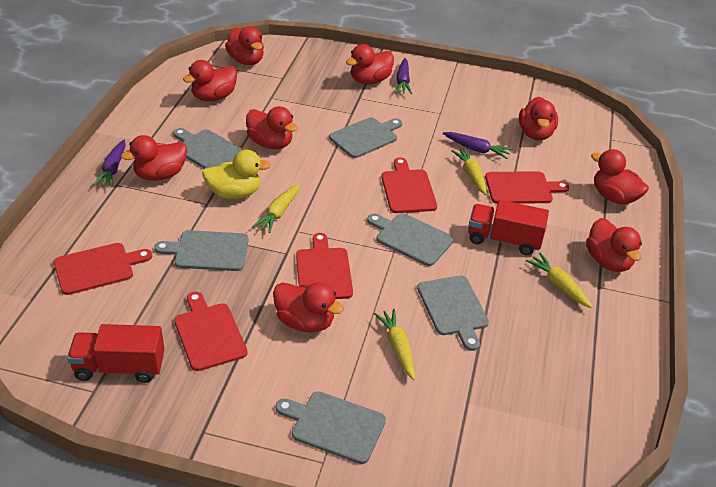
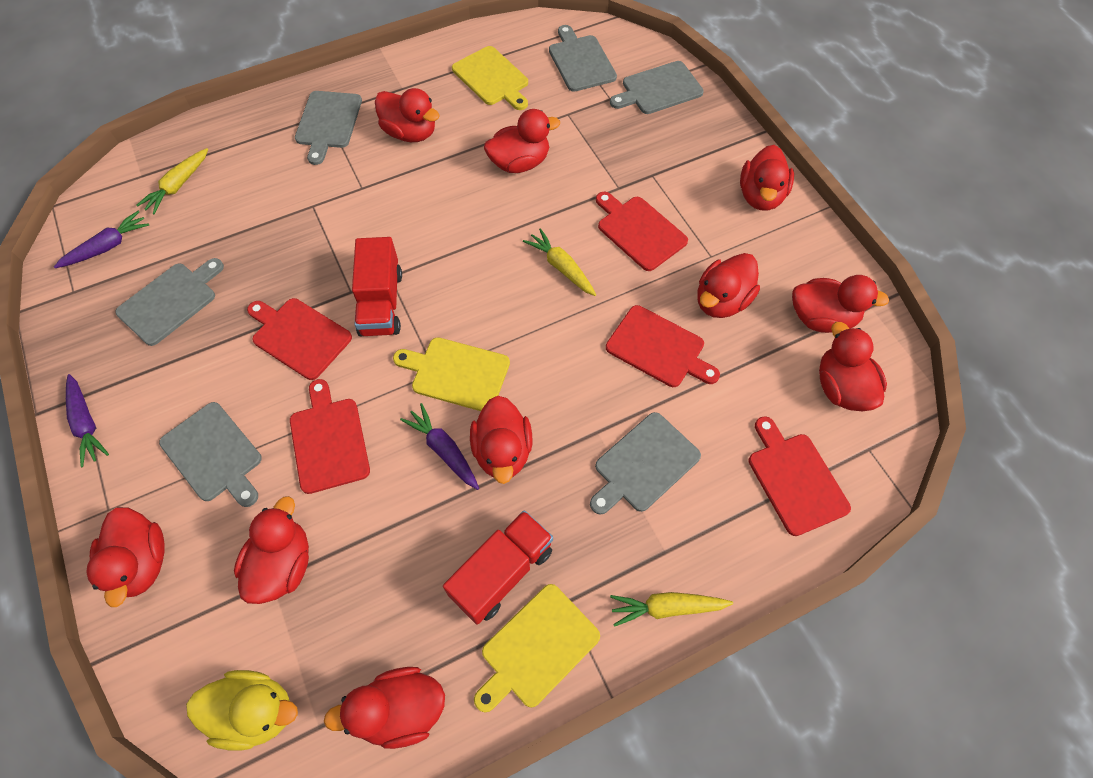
red duck: [121,135,187,181] [183,60,237,101] [225,26,264,65] [246,106,298,149] [273,282,344,333] [346,44,394,84] [519,97,558,140] [586,218,642,272] [591,149,649,204] = 9 -> [87,507,165,607] [234,496,309,604] [324,667,445,749] [375,88,440,142] [470,396,532,484] [484,109,560,173] [697,253,760,318] [740,145,794,210] [792,275,889,333] [819,322,887,411] = 10
yellow carrot: [252,184,299,233] [374,309,415,380] [452,148,487,195] [526,253,593,309] = 4 -> [137,148,208,214] [523,228,596,296] [610,592,733,627] = 3
yellow cutting board: none = 0 -> [393,337,510,411] [452,46,528,110] [474,584,600,712] = 3

